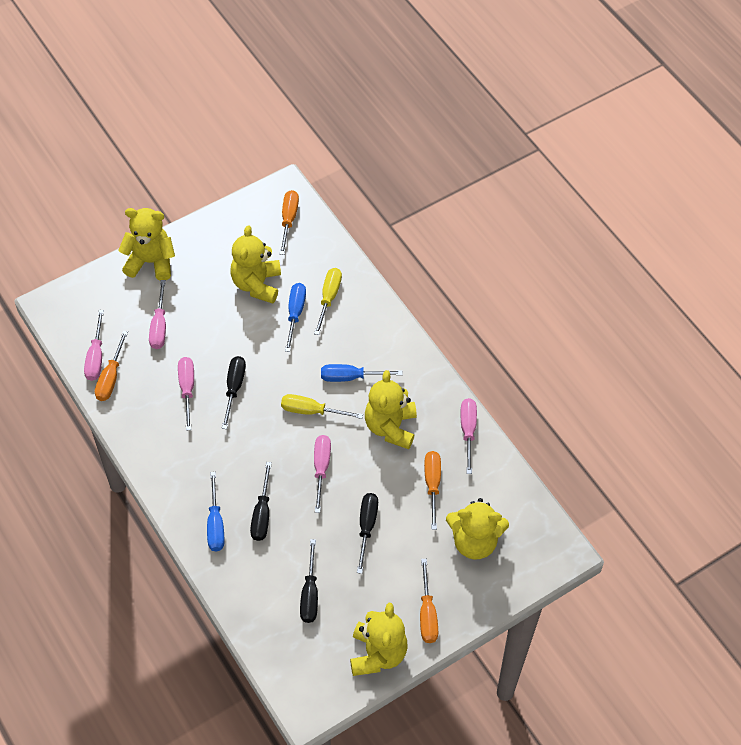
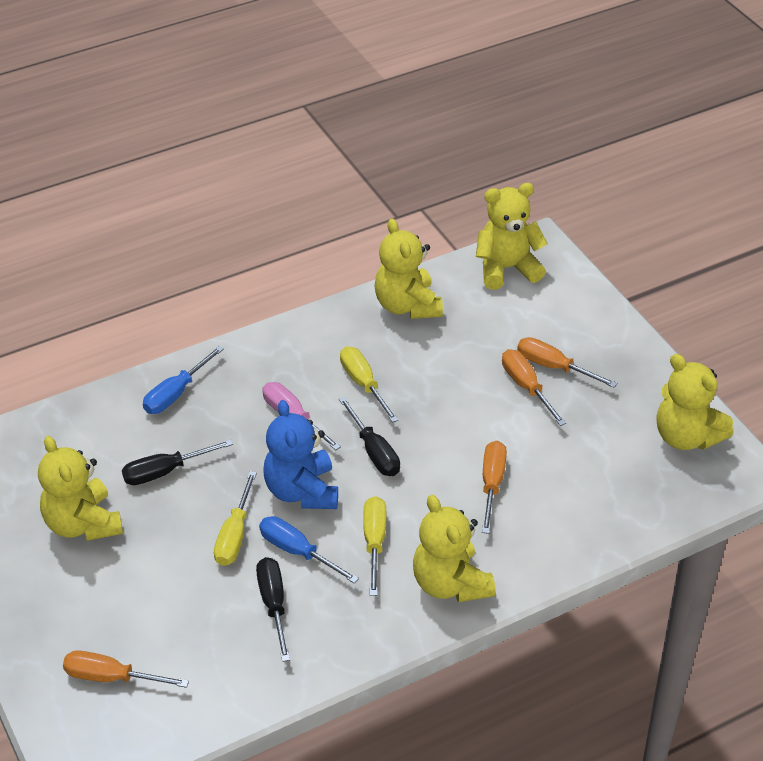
black screwdriver: [222,356,246,429] [250,462,272,541] [300,539,318,623] [357,493,378,574] = 4 -> [122,439,233,485] [256,557,290,662] [339,397,400,476] = 3
blue screwdriver: [207,472,224,551] [285,283,306,352] [321,364,403,382] = 3 -> [143,346,224,414] [259,516,359,584] = 2
blue teddy bear: none = 0 -> [263,400,338,509] = 1
pink screwdriver: [84,310,104,381] [149,280,166,349] [178,357,194,430] [314,435,331,513] [460,398,477,474] = 5 -> [262,382,341,450] = 1
yellow screwdriver: [281,394,363,419] [314,268,342,335] = 2 -> [214,471,257,566] [340,347,399,423] [363,496,386,596] = 3

